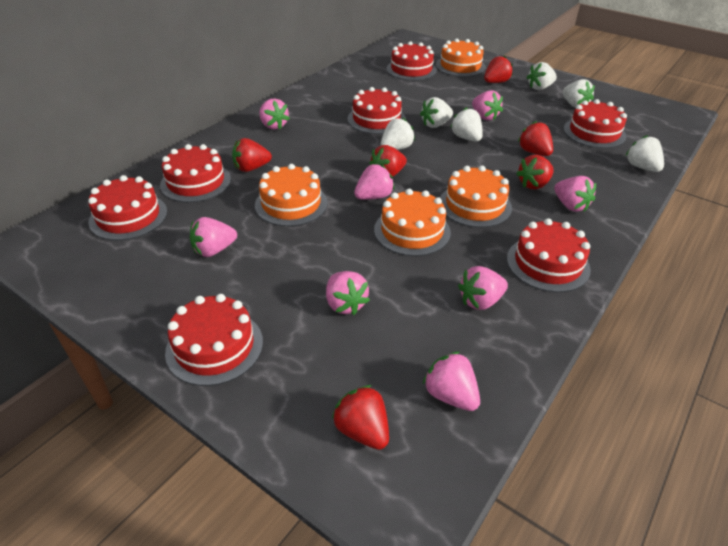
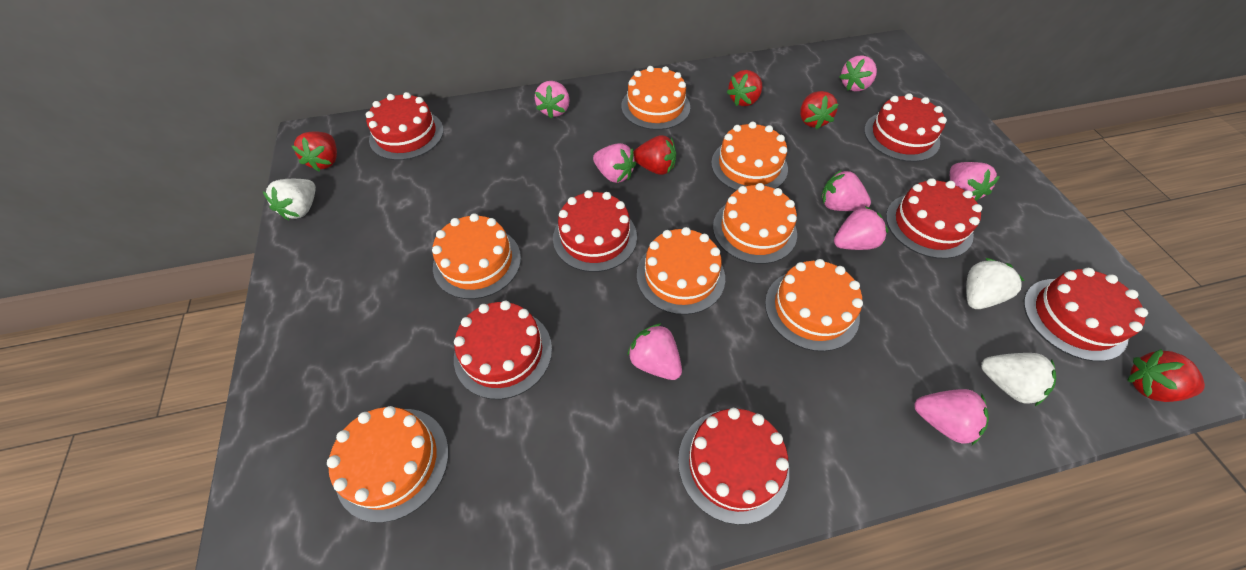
orange cake: [255,164,328,226] [374,189,451,256] [436,39,486,77] [440,166,512,228] = 4 -> [327,406,449,523] [432,213,521,299] [621,66,690,130] [637,227,725,315] [711,122,788,191] [713,183,797,264] [765,259,863,352] = 7
red strawberry: [232,138,272,172] [332,385,389,450] [369,145,407,177] [484,56,513,83] [516,155,554,189] [518,121,553,156] = 6 -> [292,131,337,171] [633,135,676,175] [727,70,762,106] [800,91,839,129] [1127,349,1205,402] = 5
white strawberry: [381,118,415,150] [420,97,453,128] [450,107,483,141] [527,62,557,90] [563,79,595,108] [625,135,664,172] = 6 -> [263,179,316,220] [966,258,1025,309] [981,353,1056,406] = 3

